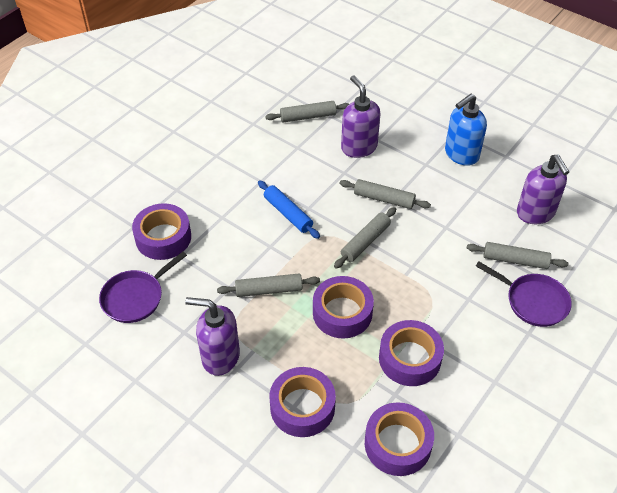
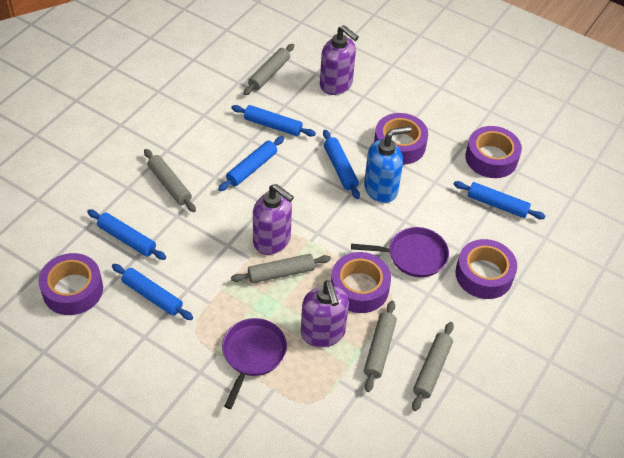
blue rolling pin: [258,180,320,239] = 1 -> [87,209,166,260] [112,264,193,320] [218,136,284,191] [231,105,316,136] [323,130,360,199] [453,181,545,219] = 6

